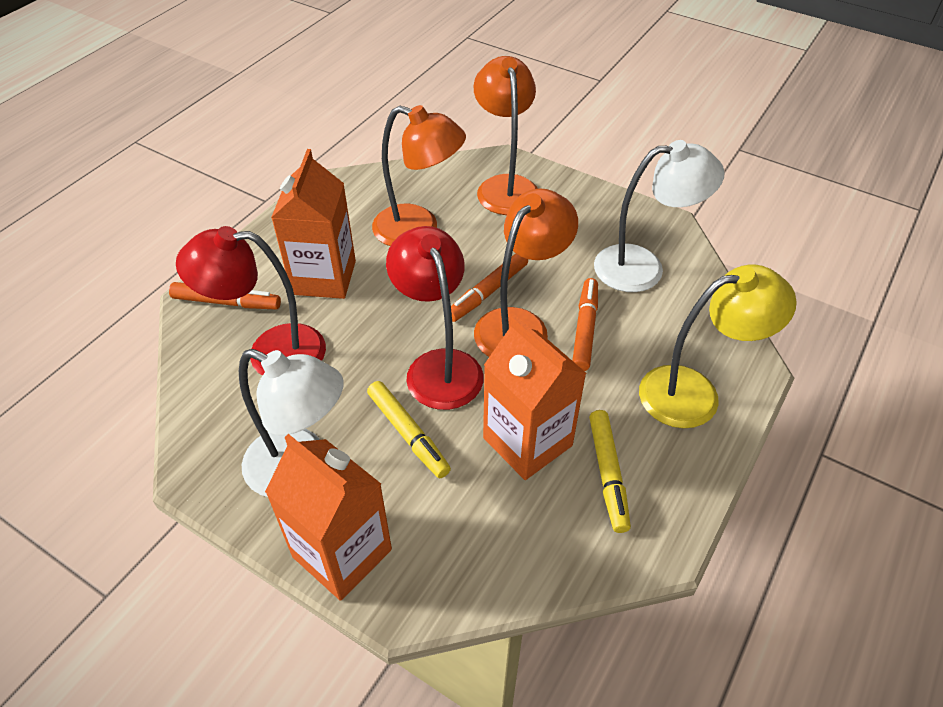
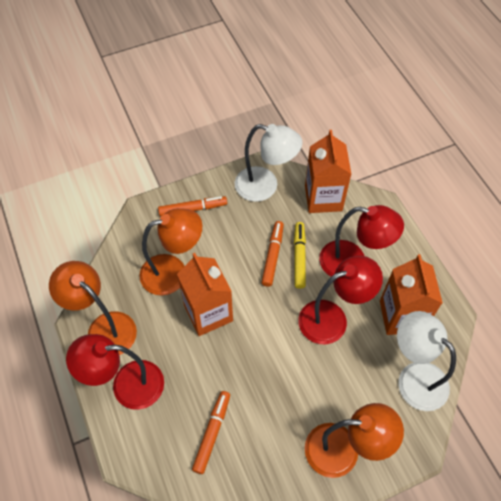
red lamp: [176,226,326,376] [386,226,484,410] = 2 -> [66,334,164,410] [298,256,383,344] [319,205,404,277] = 3
yellow lamp: [639,264,797,428] = 1 -> none = 0
yellow marker: [367,381,451,478] [589,410,631,533] = 2 -> [294,222,306,289] = 1

